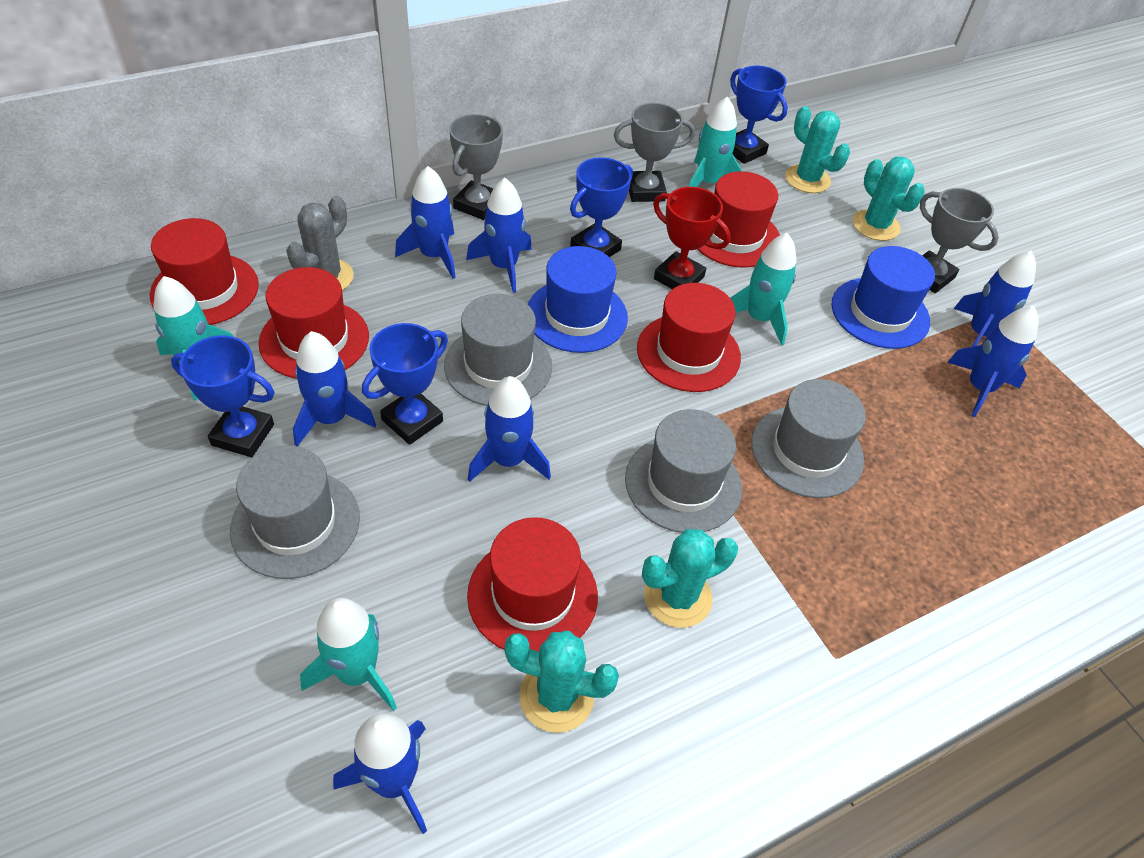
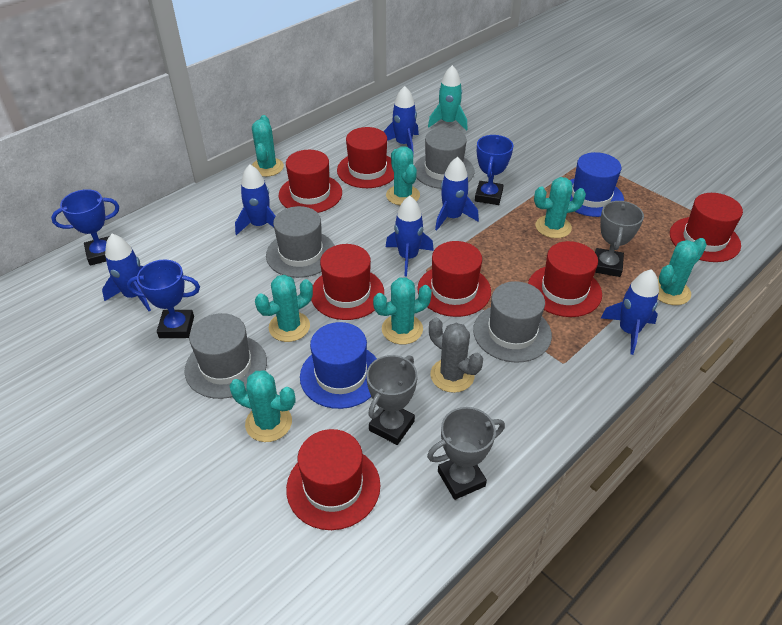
blue rocket: [293,331,376,446] [333,713,427,834] [395,166,456,279] [466,178,532,293] [468,376,551,482] [947,306,1038,417] [954,250,1036,347] = 7 -> [102,234,151,311] [235,164,276,235] [383,86,419,157] [386,196,434,276] [435,157,479,230] [601,269,659,355] = 6
blue trophy: [171,335,275,457] [362,323,448,445] [570,157,633,257] [730,66,788,164] = 4 -> [51,189,119,266] [127,259,200,338] [475,135,513,205] = 3
red hat: [150,218,259,325] [259,267,369,379] [467,517,598,652] [637,283,741,392] [697,171,780,268] = 5 -> [279,150,342,213] [286,429,380,530] [311,244,384,320] [337,127,394,188] [417,241,491,317] [528,241,602,317] [670,193,743,262] = 7
red trophy: [653,187,731,289] = 1 -> none = 0
turquoise cactus: [504,630,619,733] [642,529,738,628] [785,106,850,193] [853,157,925,241] = 4 -> [229,370,295,442] [252,115,284,177] [255,275,313,342] [373,277,432,345] [386,146,420,206] [534,177,586,238] [658,238,707,305] = 7
turquoise rocket: [153,276,234,400] [300,598,397,711] [688,97,742,187] [730,233,797,345] = 4 -> [428,65,468,131] = 1

